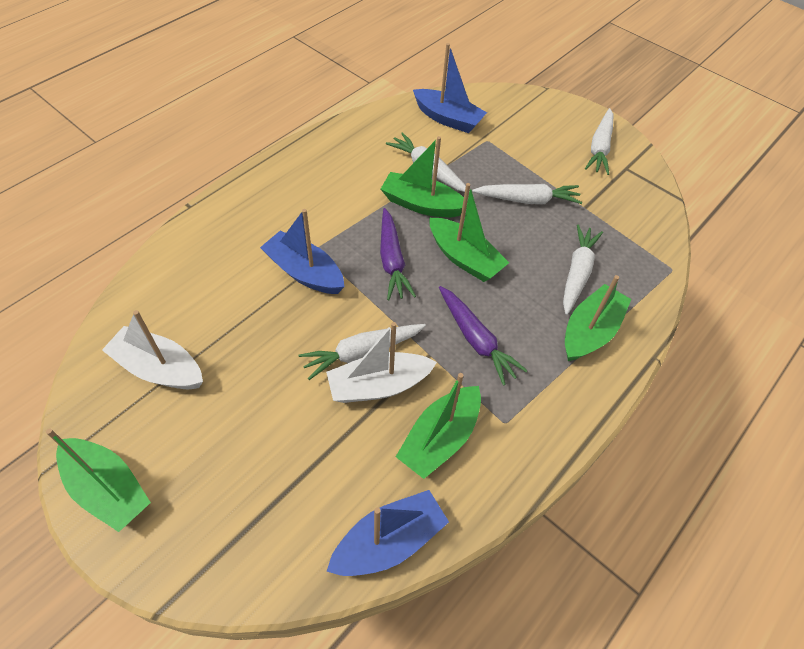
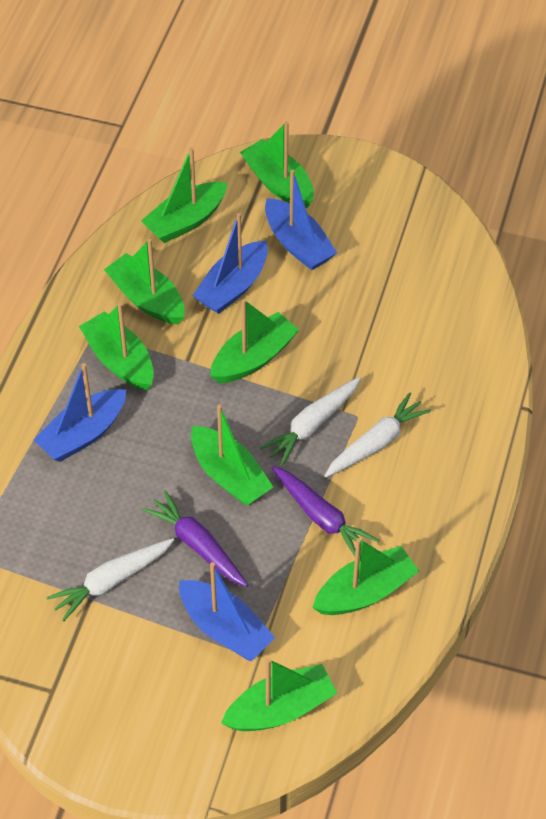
blue boat: [260,209,345,294] [326,490,449,576] [413,43,487,133] = 3 -> [34,363,126,462] [179,562,275,661] [193,213,268,314] [265,169,337,270] = 4
green boat: [46,428,151,532] [381,136,467,217] [396,373,481,479] [429,183,509,282] [565,275,631,361] = 5 -> [79,303,154,391] [104,239,185,324] [141,148,227,243] [191,405,273,506] [210,299,299,383] [221,658,337,731] [240,121,314,209] [312,538,419,615] = 8
white boat: [102,310,203,389] [326,322,437,403] = 2 -> none = 0
white carrot: [299,324,426,380] [386,132,470,192] [472,184,582,204] [563,224,603,315] [585,108,613,175] = 5 -> [46,538,174,621] [260,377,361,466] [324,392,431,477] = 3

